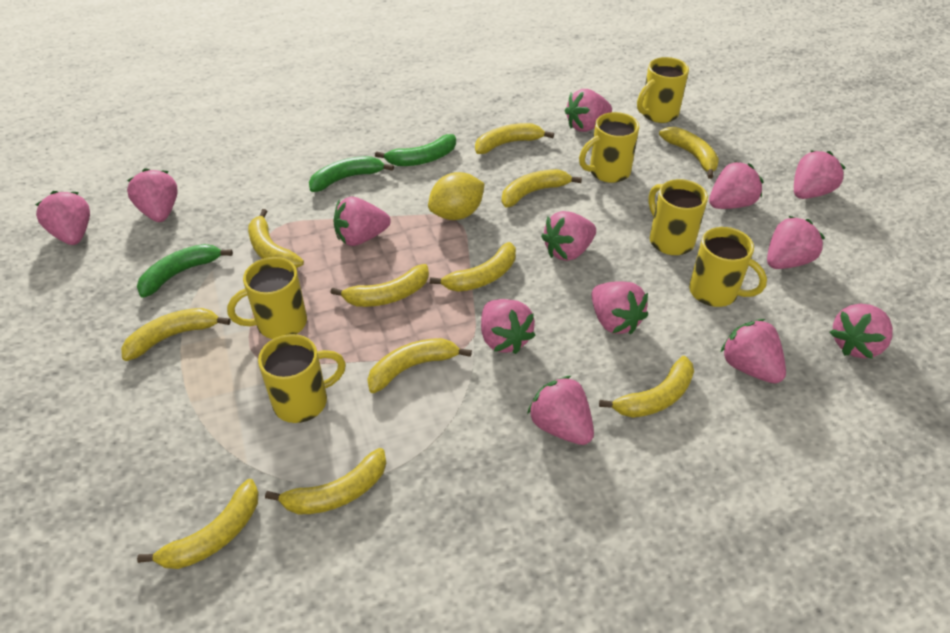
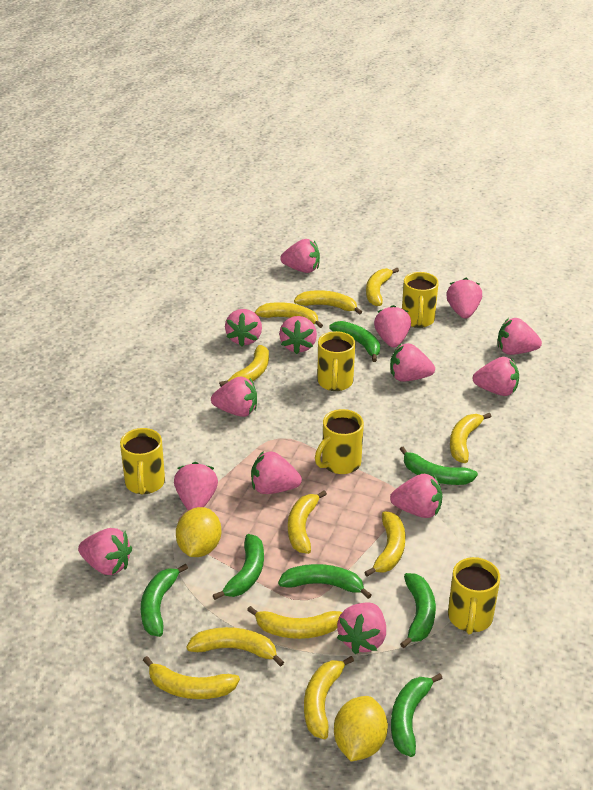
green banana: [137,244,233,298] [309,156,394,192] [375,134,456,166] = 3 -> [141,564,188,637] [213,534,264,600] [278,564,372,599] [329,321,380,362] [391,673,443,757] [400,447,478,485] [400,573,436,648] = 7
pink strawberry: [35,191,90,245] [127,168,178,222] [334,197,391,246] [481,299,536,354] [527,376,594,445] [541,211,596,261] [565,89,612,132] [592,281,648,334] [709,161,763,209] [721,319,786,384] [767,216,825,269] [794,150,846,199] [830,304,893,359] = 13 -> [78,528,132,575] [174,462,218,511] [211,376,257,417] [225,309,262,347] [251,451,302,494] [279,316,317,354] [280,239,320,273] [337,602,386,654] [374,305,411,348] [390,343,435,382] [390,474,442,518] [446,278,482,319] [473,357,519,396] [498,318,542,355] = 14
yellow lemon: [428,172,485,220] = 1 -> [176,507,221,557] [334,696,388,761] = 2
yellow mug: [227,257,307,339] [258,334,346,423] [579,112,639,183] [637,57,689,123] [648,179,708,255] [689,227,767,307] = 6 -> [120,428,165,495] [315,409,364,474] [317,331,355,391] [402,272,439,328] [448,557,500,635] = 5

